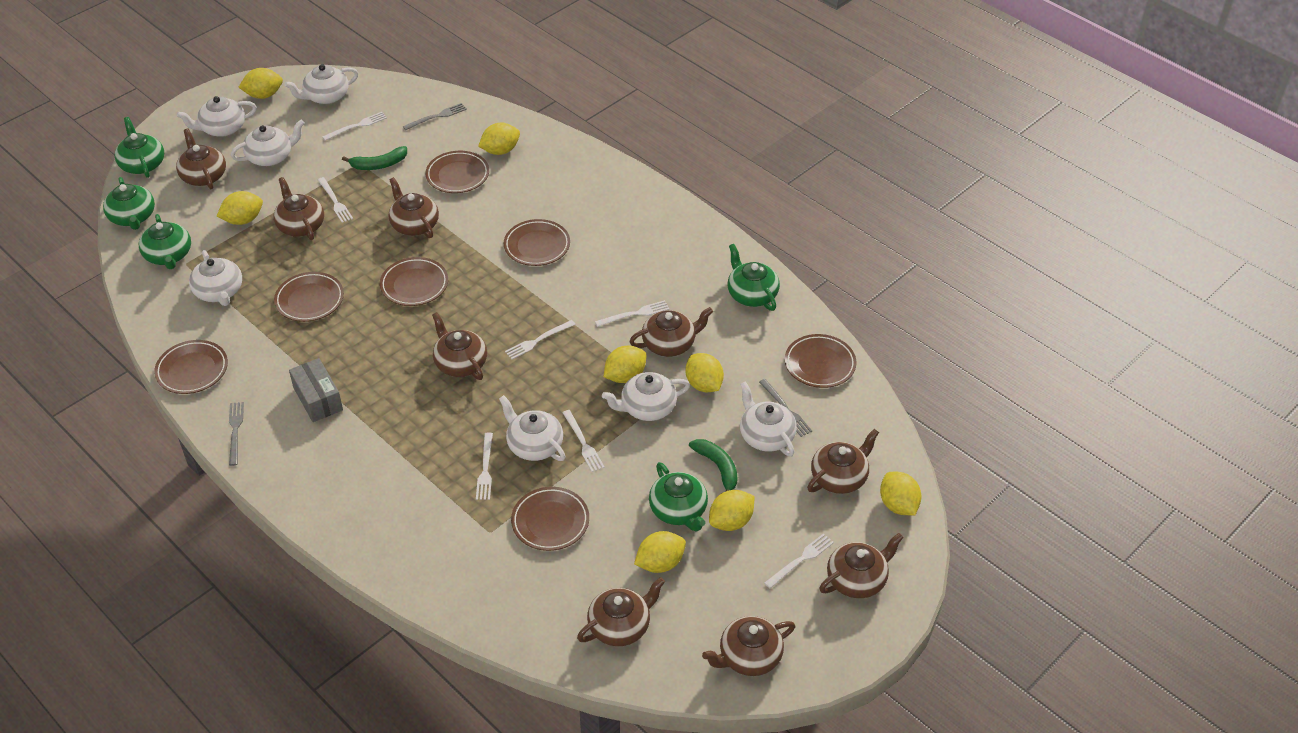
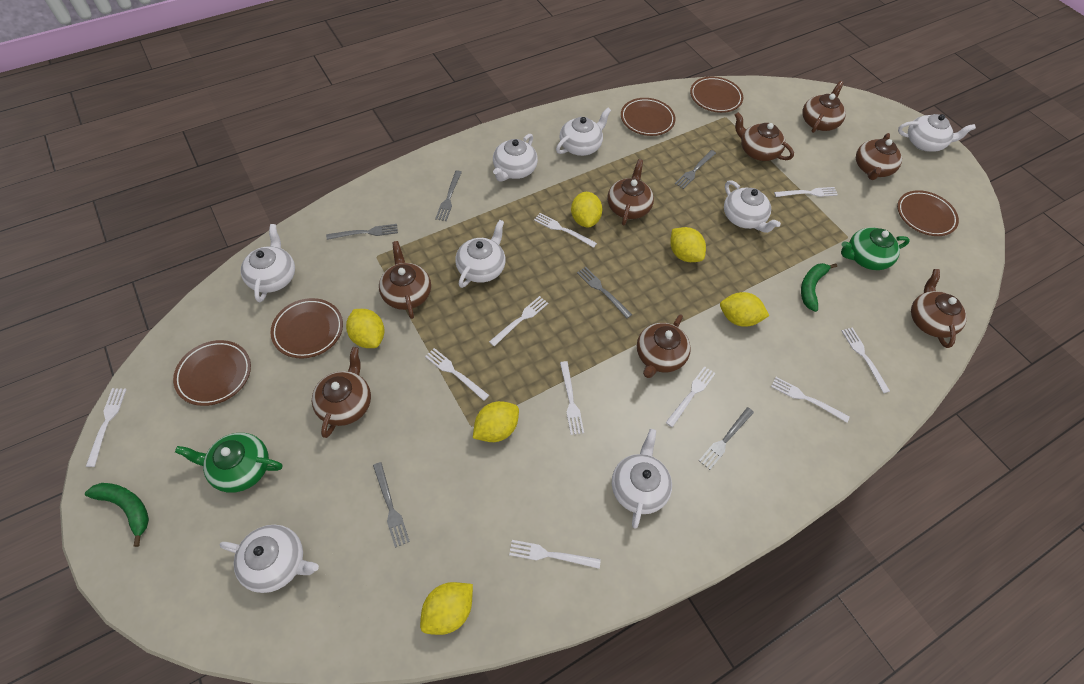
brown plate: [154,340,228,394] [274,272,344,322] [380,257,448,306] [425,151,489,193] [504,219,570,266] [511,487,589,551] [785,334,856,388] = 7 -> [173,340,251,406] [270,298,343,359] [621,98,676,136] [690,76,743,113] [897,190,959,236] = 5
brown teapot: [176,129,226,189] [274,177,324,240] [388,177,439,238] [432,312,487,380] [577,577,665,646] [629,307,713,357] [702,616,795,676] [807,429,879,494] [819,533,904,598] = 9 -> [312,347,371,438] [379,241,431,319] [607,159,654,225] [637,315,691,378] [735,112,794,161] [802,81,846,133] [856,133,902,180] [911,269,967,348] = 8
green teapot: [103,177,155,230] [114,117,164,178] [139,214,191,269] [649,462,708,532] [728,244,780,311] = 5 -> [175,433,282,493] [841,227,910,270] = 2
grey box: [289,358,343,422] = 1 -> none = 0
grey fork: [229,402,244,466] [403,103,467,130] [759,379,812,437] = 3 -> [326,224,398,240] [373,462,410,548] [435,170,462,221] [577,267,632,318] [675,150,716,189] [699,407,754,470] = 6
white fork: [318,177,353,223] [323,112,387,141] [476,432,493,500] [505,320,576,359] [562,410,605,472] [595,300,669,327] [764,533,834,589] = 7 -> [86,388,127,467] [425,348,489,401] [489,296,548,347] [509,540,601,569] [534,213,597,248] [560,361,584,435] [665,366,716,427] [771,377,850,423] [774,187,838,197] [841,327,890,393] = 10
white teapot: [177,96,257,137] [189,250,242,306] [231,120,304,166] [284,64,359,104] [499,395,566,461] [602,372,690,421] [740,381,797,457] = 7 -> [220,525,319,593] [241,224,295,302] [455,220,506,288] [493,134,538,182] [556,108,611,156] [612,429,672,529] [724,180,781,233] [898,114,976,152] = 8
yellow lemon: [217,191,263,225] [238,68,283,99] [478,123,520,155] [604,346,646,383] [634,531,686,573] [685,353,724,392] [709,490,755,531] [880,472,922,515] = 8 -> [346,309,384,348] [420,582,473,635] [473,401,519,442] [571,192,603,228] [670,227,706,262] [720,292,769,327] = 6

